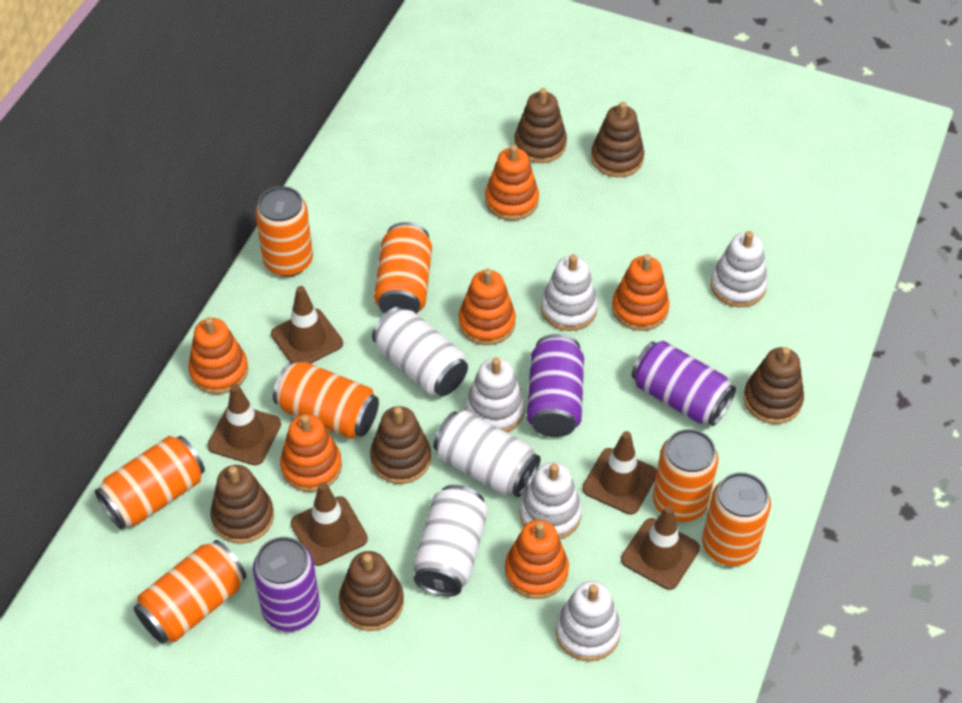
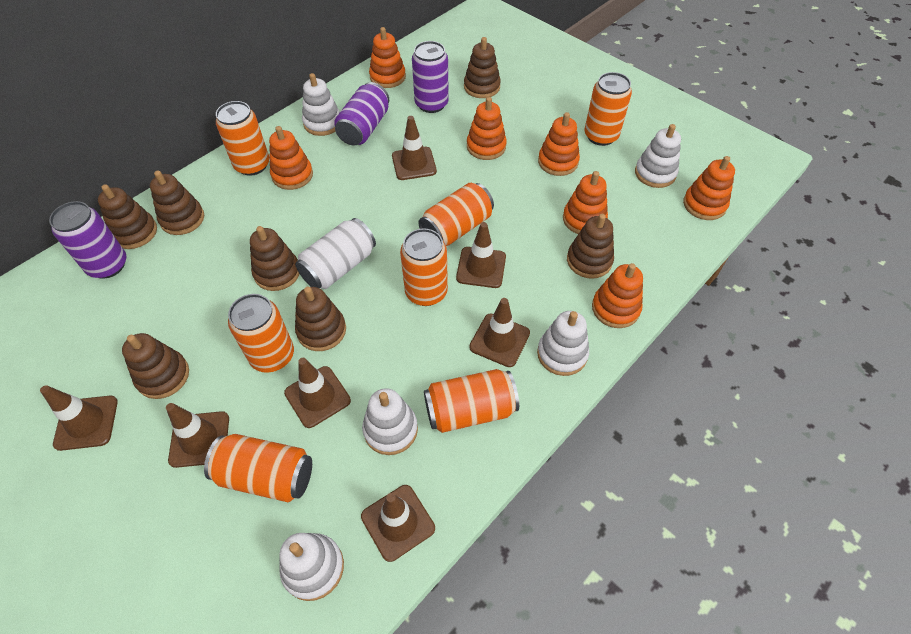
brown stacking toy: [210,465,274,544] [339,551,404,631] [370,406,431,484] [514,88,567,163] [591,102,644,177] [743,347,804,424] = 6 -> [98,184,157,249] [122,333,189,399] [150,171,204,235] [250,226,299,291] [295,287,346,351] [464,37,501,98] [567,214,614,279] = 7
brown traffic cone: [208,384,281,465] [271,286,343,364] [291,482,368,566] [582,431,657,515] [621,505,700,590] = 5 -> [40,385,118,451] [166,403,229,468] [284,358,351,428] [361,485,435,562] [392,116,437,180] [456,222,506,288] [469,298,530,367] = 7
orange stacking toy: [188,317,248,394] [280,414,342,492] [459,268,516,345] [485,145,539,221] [505,520,569,599] [612,254,669,331] = 6 -> [269,126,313,190] [369,27,406,88] [467,97,507,160] [538,112,580,176] [563,171,608,234] [592,263,643,328] [683,156,735,220] = 7
white can: [372,307,468,396] [413,485,488,597] [433,410,541,497] = 3 -> [295,218,376,289] = 1

